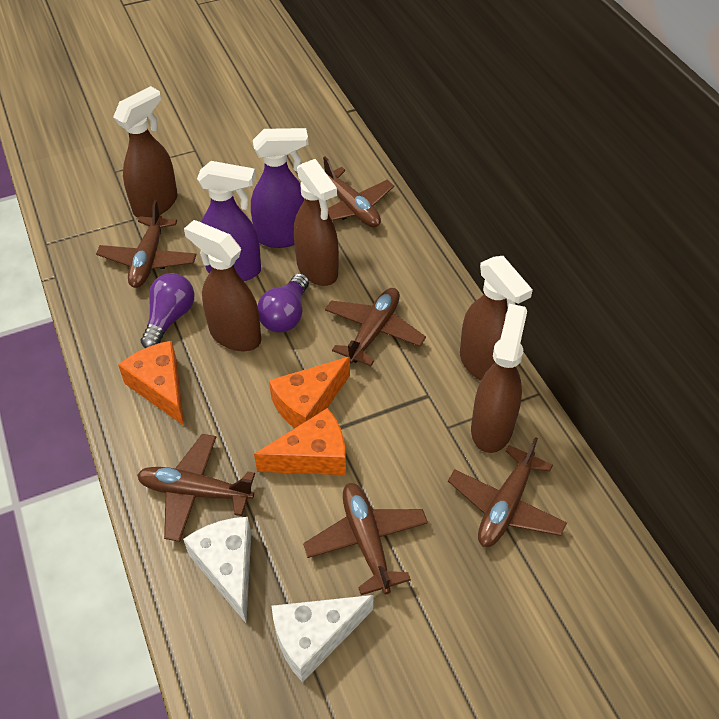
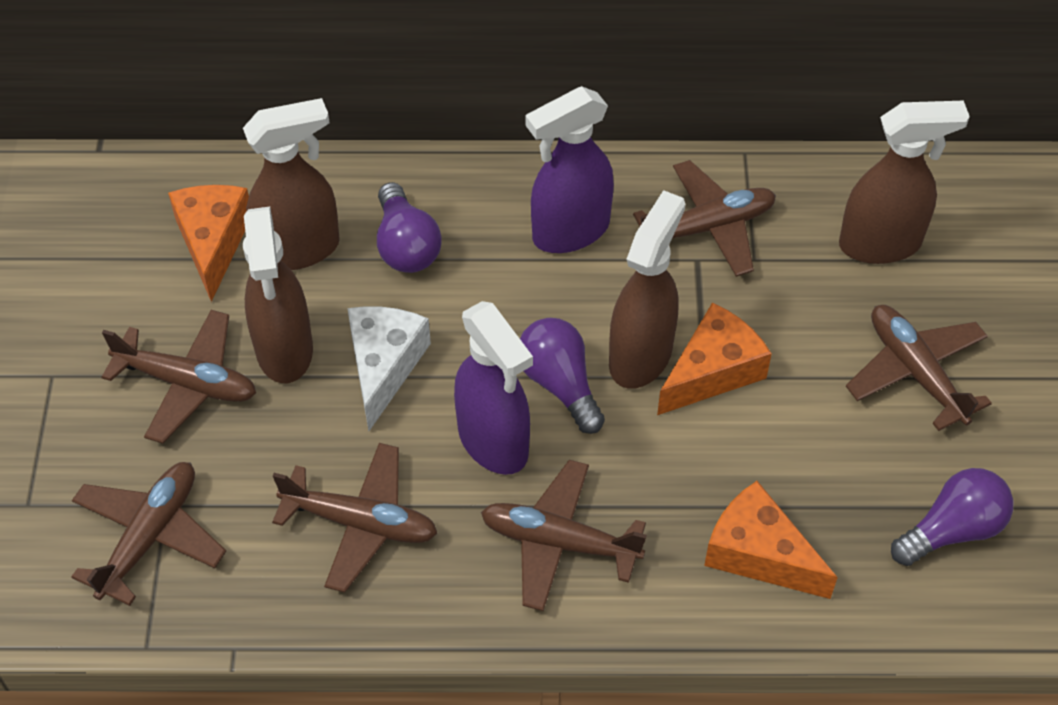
brown spray bottle: [113,86,178,218] [184,220,261,351] [294,159,339,286] [460,256,533,381] [471,304,527,453] = 5 -> [243,98,340,270] [243,207,313,383] [609,190,685,389] [839,101,970,264] = 4
purple light bulb: [141,273,195,348] [258,273,309,332] = 2 -> [377,182,442,273] [520,318,605,434] [891,468,1013,566] = 3
white cheese: [183,517,251,623] [272,595,374,683] = 2 -> [347,306,431,431] = 1

